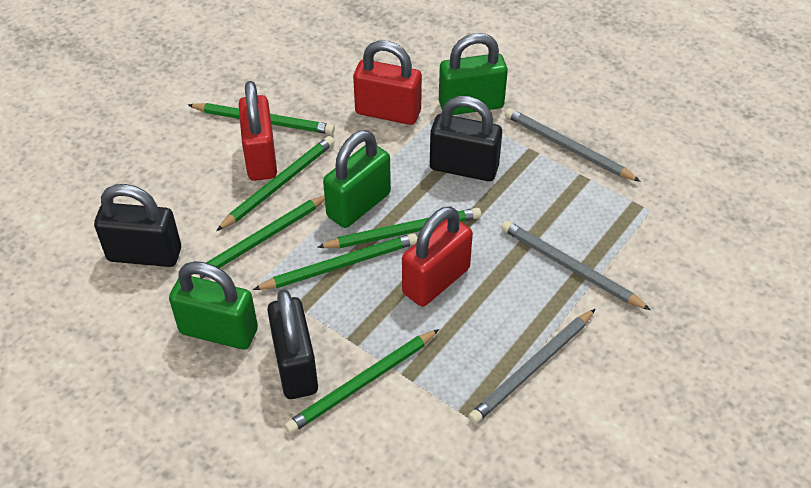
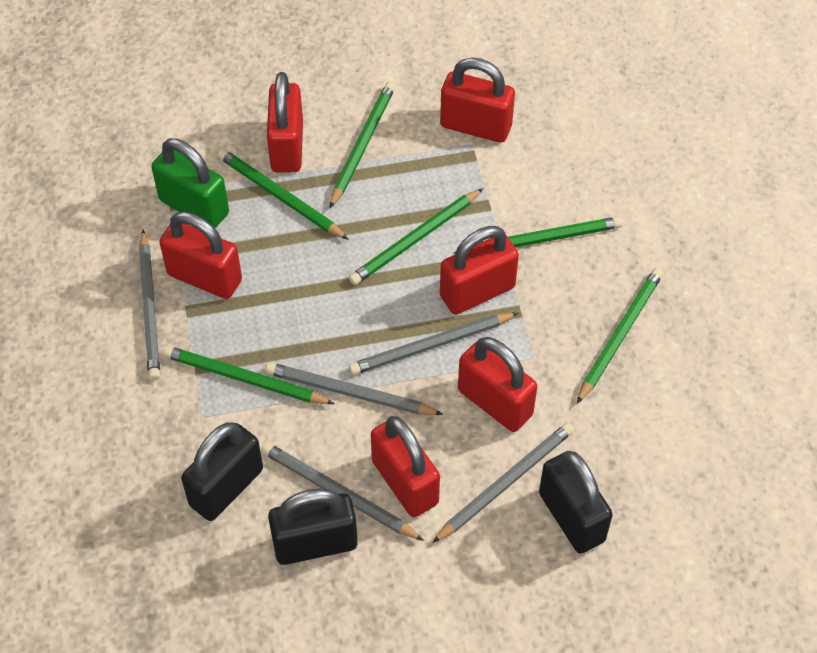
green padlock: [169,261,258,349] [323,130,391,228] [439,33,508,115] = 3 -> [151,138,229,228] = 1
grey pencil: [468,309,595,424] [501,220,651,310] [505,108,641,182] = 3 -> [139,230,160,380] [261,442,424,541] [265,362,443,415] [349,313,518,375] [432,422,574,543] = 5
red padlock: [239,81,277,181] [353,40,422,125] [402,206,473,307] = 3 -> [159,212,242,299] [267,72,303,172] [371,416,440,517] [440,57,515,143] [440,226,519,315] [458,337,537,432] = 6

